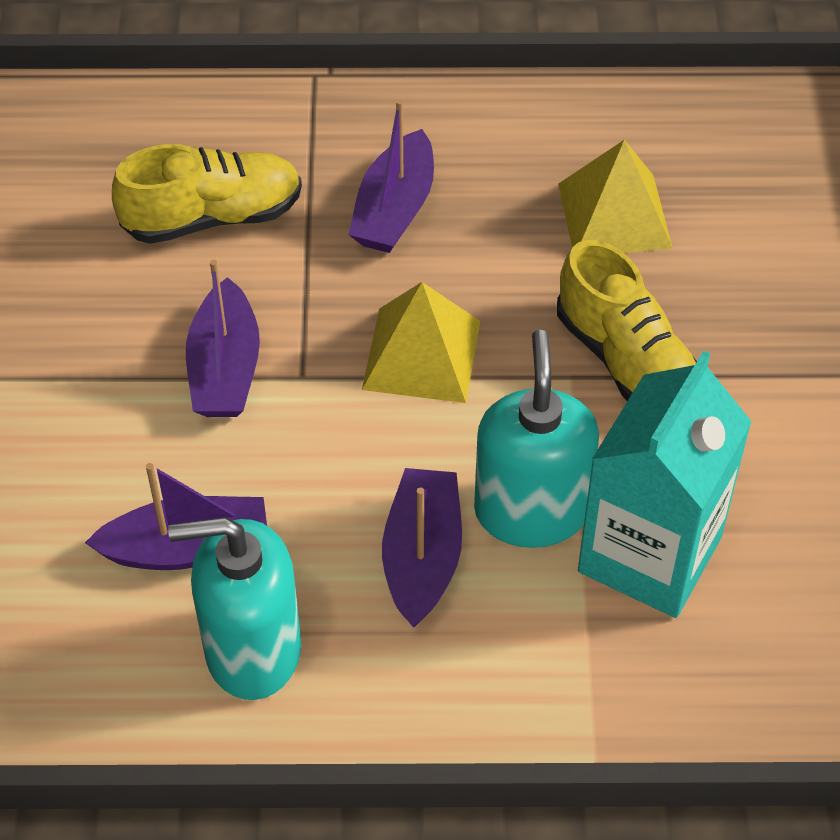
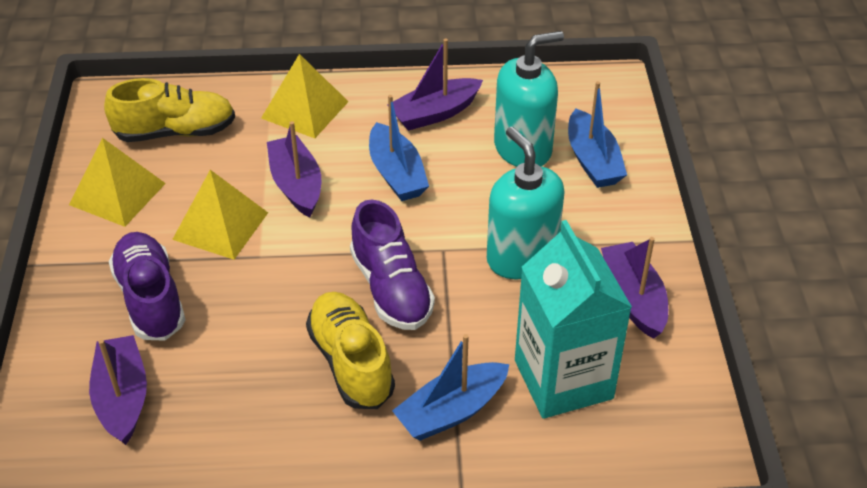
blue boat: none = 0 -> [369,95,429,201] [392,334,509,441] [568,81,627,188] = 3
purple shoe: none = 0 -> [109,232,186,340] [350,200,435,330] = 2
yellow pyramid: [362,282,480,403] [558,140,672,253] = 2 -> [69,138,166,227] [172,170,268,260] [261,54,349,138] = 3

